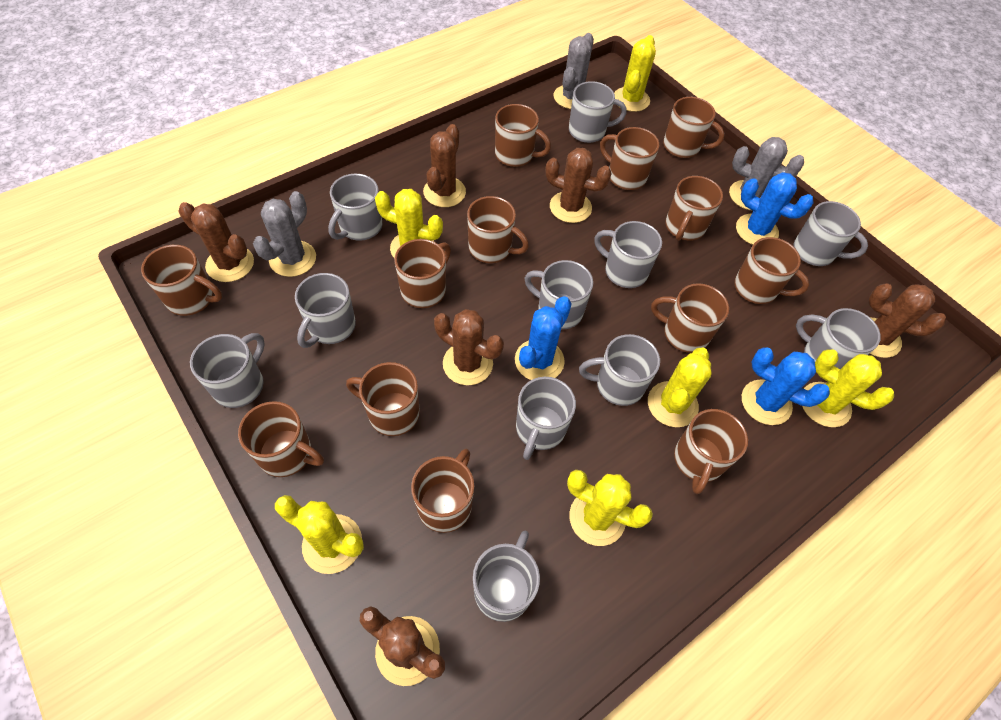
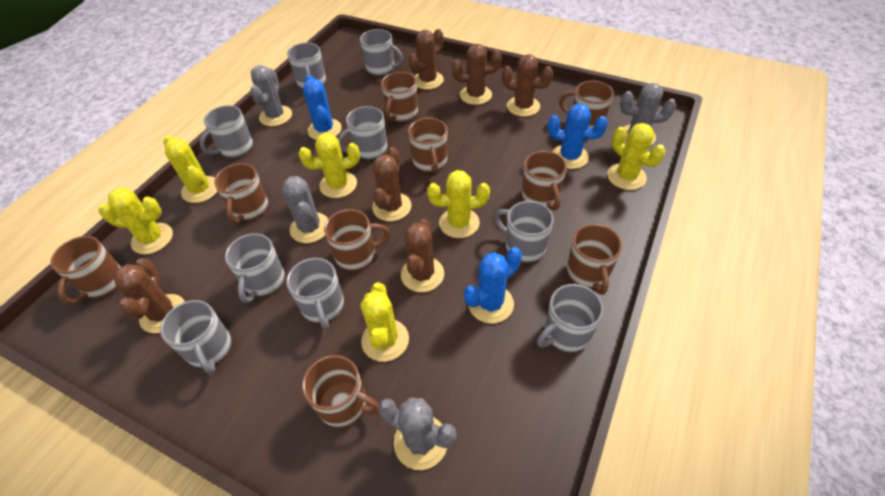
brown mug: [141,245,222,316] [238,401,324,477] [346,362,420,436] [394,239,451,308] [411,449,474,533] [467,196,529,263] [495,104,551,167] [600,127,659,190] [651,283,729,353] [663,97,725,158] [665,176,723,241] [674,409,748,494] [735,237,809,304] = 13 -> [50,236,121,304] [214,163,268,224] [302,355,379,428] [324,209,390,271] [381,72,418,122] [408,118,447,173] [522,151,567,211] [559,81,614,128] [567,224,622,295] = 9
grey cactus: [253,191,316,277] [554,33,594,109] [729,137,804,210] = 3 -> [250,65,292,126] [282,176,328,243] [378,397,457,470] [620,83,676,146] = 4
grey mug: [190,333,265,408] [295,273,356,348] [328,174,383,241] [473,531,540,622] [516,377,576,460] [524,260,593,329] [569,81,627,143] [579,334,660,406] [594,221,662,288] [793,201,868,266] [796,308,881,369] = 11 -> [160,300,232,374] [200,105,253,158] [225,233,285,303] [286,258,344,330] [287,43,326,89] [338,106,387,159] [360,29,403,76] [494,201,554,263] [537,284,604,352] = 9

